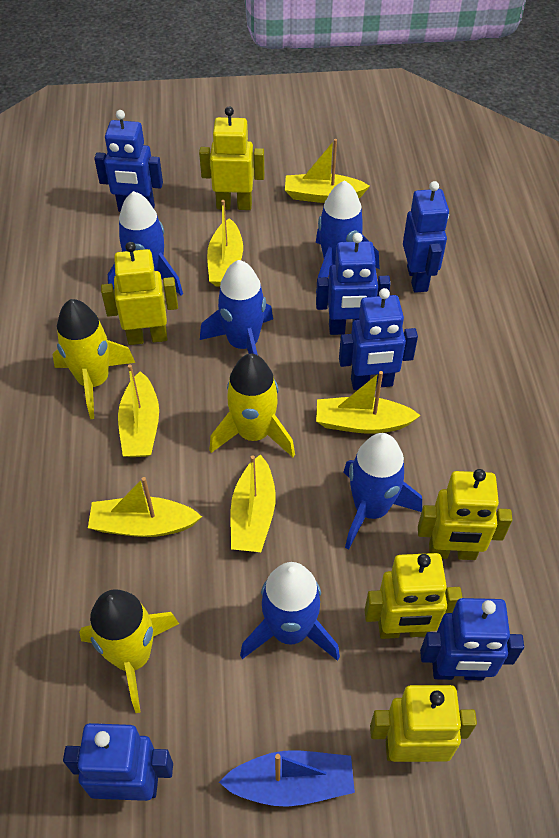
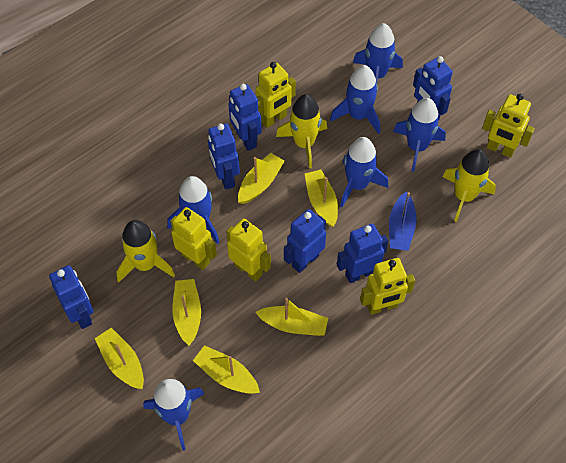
blue rocket: [108,191,183,295] [200,260,273,355] [240,562,340,661] [316,180,380,289] [343,433,422,549] = 5 -> [143,379,205,451] [167,176,220,244] [330,65,380,134] [340,137,388,207] [353,23,403,84] [393,98,446,172] = 6

